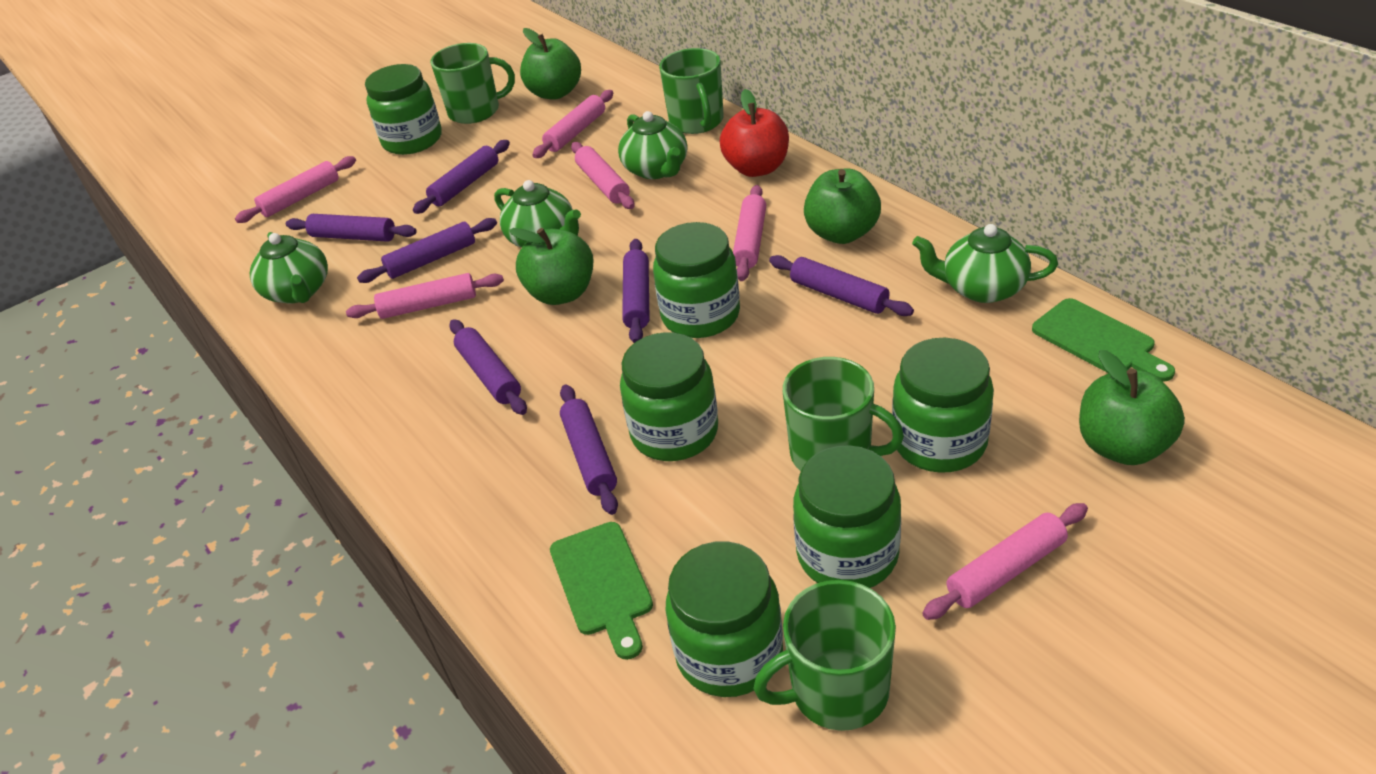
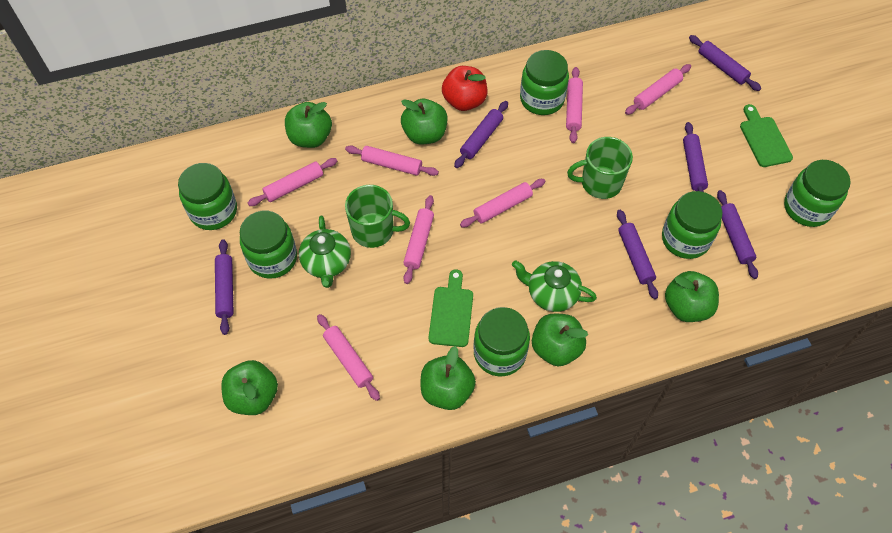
green apple: [509,228,593,305] [520,28,581,100] [804,169,881,244] [1079,350,1185,465] = 4 -> [221,360,278,415] [285,102,332,148] [401,99,447,145] [421,346,476,410] [532,314,588,366] [665,271,719,322] = 6
green mug: [430,43,515,124] [659,48,724,134] [753,580,896,731] [783,357,904,471] = 4 -> [345,185,410,248] [567,137,633,199] = 2
green teapot: [250,232,328,304] [494,180,581,248] [618,111,687,179] [912,224,1058,303] = 4 -> [299,215,351,288] [512,260,597,312] = 2
pink rolling pin: [235,156,356,223] [346,273,504,319] [532,90,613,158] [571,142,634,209] [733,185,766,281] [922,503,1088,620] = 6 -> [248,158,337,206] [317,314,380,401] [345,145,439,176] [403,195,434,284] [460,179,546,227] [566,67,583,143] [625,64,691,115] = 7
purple rolling pin: [286,214,417,242] [357,218,497,283] [413,140,510,214] [449,319,527,415] [560,385,618,515] [622,239,649,343] [769,255,914,316] = 7 -> [215,239,234,335] [454,101,508,168] [617,210,658,299] [683,122,708,192] [689,35,761,91] [717,190,758,279] = 6

